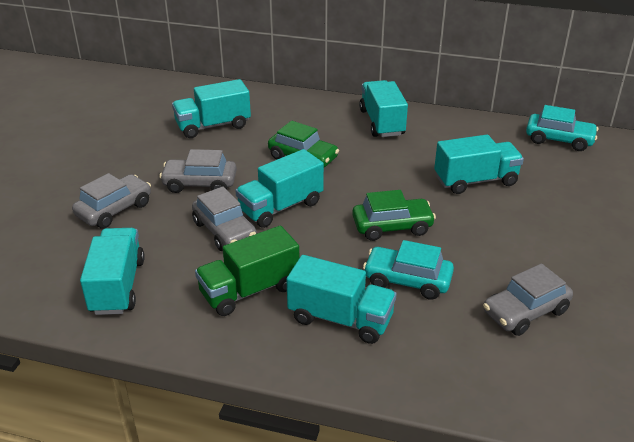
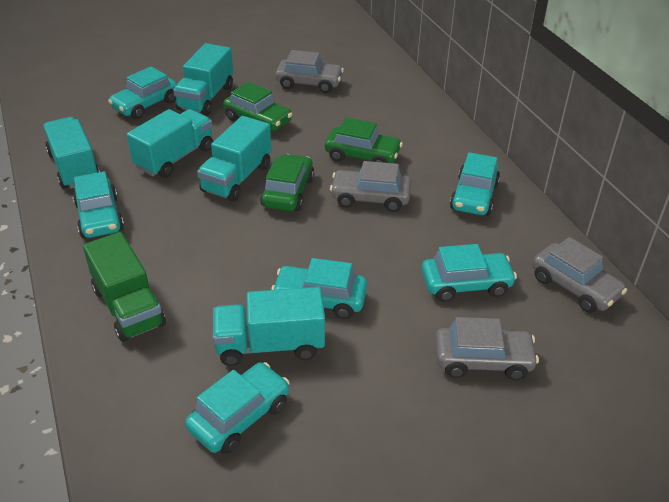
green car: [268,121,339,167] [352,190,436,241] = 2 -> [223,82,293,131] [260,154,315,211] [325,118,403,163] = 3
turquoise car: [363,240,454,300] [526,105,599,151] = 2 -> [73,171,124,238] [108,66,177,119] [185,362,290,454] [271,258,367,319] [422,244,517,302] [450,152,500,216] = 6
turquoise truck: [80,228,145,315] [172,79,251,138] [235,149,324,228] [286,255,396,344] [359,80,408,137] [434,135,524,194] = 6 -> [43,117,100,189] [127,109,213,178] [173,43,233,115] [197,116,272,202] [213,287,325,366] = 5

